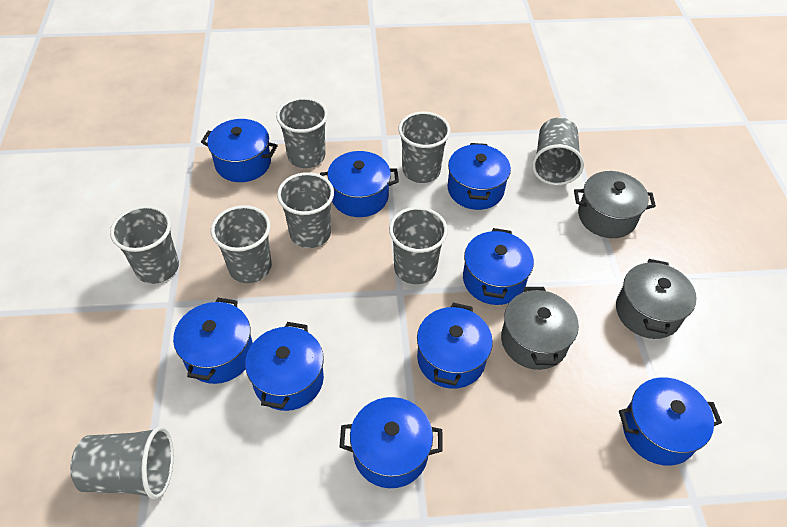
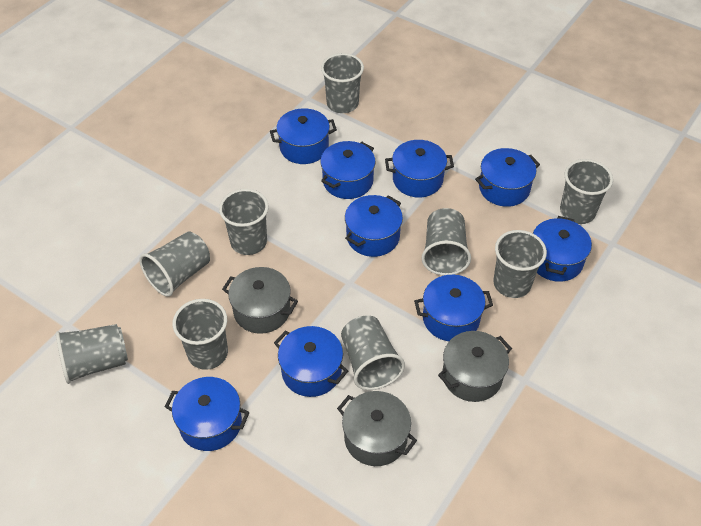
grey cup: [70,426,174,499] [110,205,179,284] [211,205,272,283] [276,97,328,168] [277,172,334,248] [389,207,448,284] [398,112,451,183] [532,117,584,185] = 8 -> [56,324,128,384] [140,231,210,297] [173,299,228,370] [219,189,269,255] [321,53,364,113] [341,315,405,390] [422,208,471,275] [493,230,547,298] [560,159,613,224] = 9

